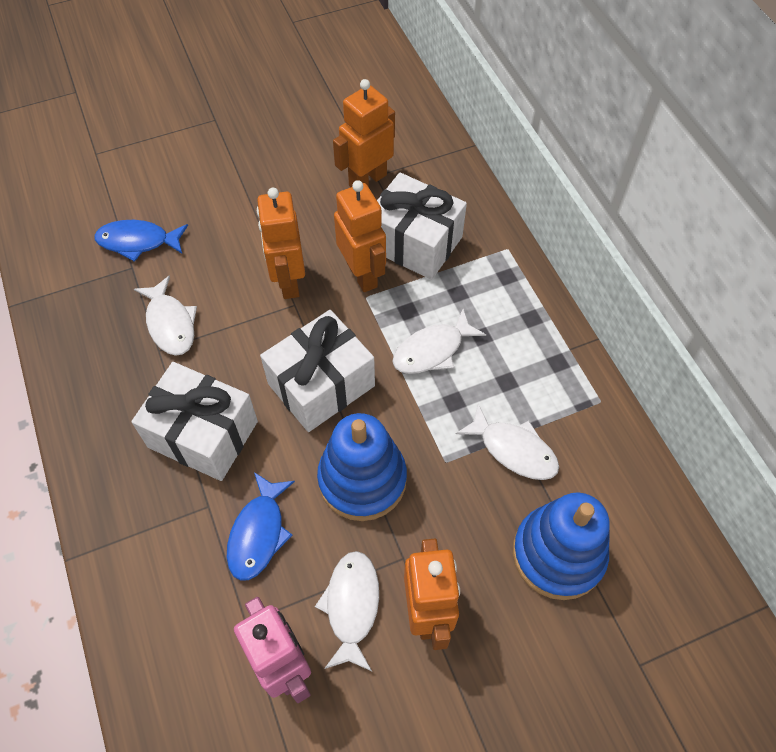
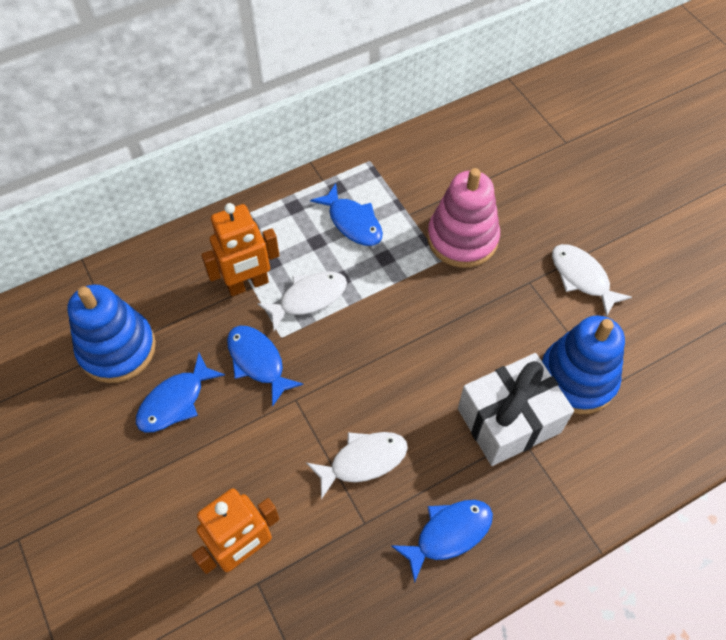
blue fish: [94,220,188,262] [227,472,295,581] = 2 -> [136,353,225,432] [227,326,304,407] [310,184,383,246] [391,500,493,583] = 4
orange robot: [257,188,305,299] [333,79,395,187] [334,180,386,292] [404,539,460,650] = 4 -> [192,488,279,574] [201,203,280,296] = 2
pink robot: [234,597,311,703] = 1 -> none = 0
pink stacking toy: none = 0 -> [427,168,500,268] = 1
white fish: [134,275,197,356] [315,551,379,671] [393,309,486,374] [456,404,559,480] = 4 -> [257,272,347,331] [306,432,408,499] [552,244,632,317] = 3
white gift: [131,362,258,481] [260,310,375,432] [377,172,467,280] = 3 -> [458,353,574,466] = 1

